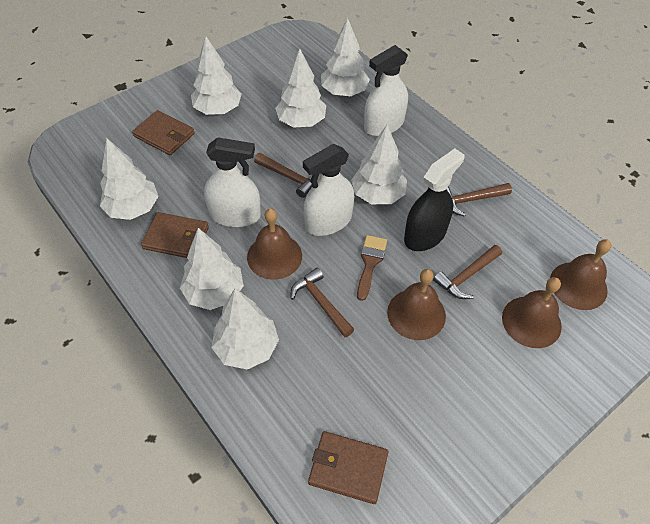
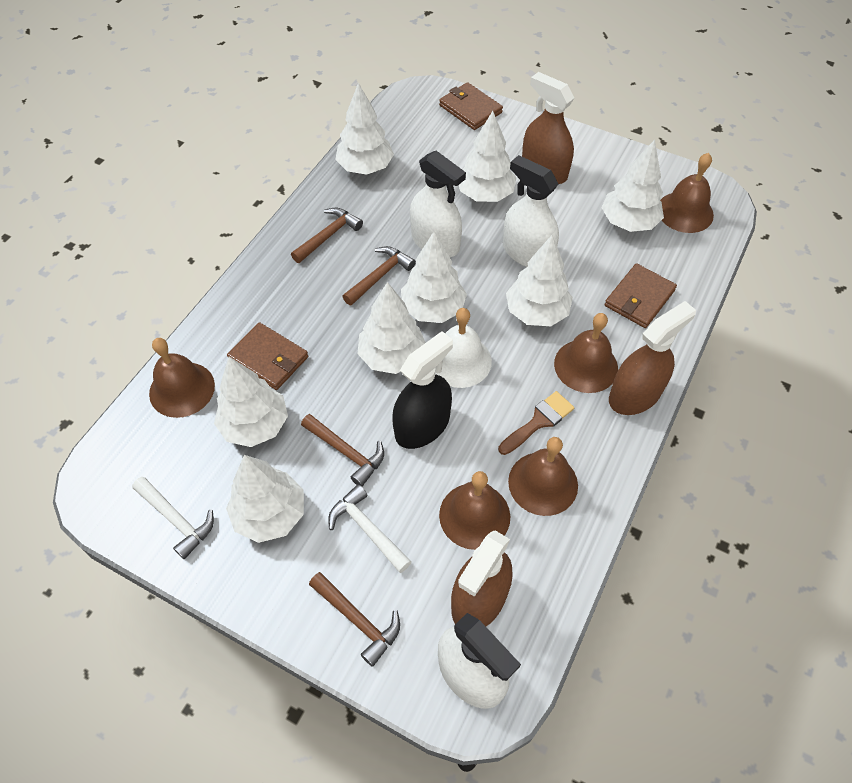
brown bell: [247,208,302,280] [387,269,446,340] [502,277,562,348] [550,239,611,310] = 4 -> [149,338,215,418] [439,471,510,550] [508,437,578,516] [554,313,618,393] [660,153,714,233] = 5
brown spray bottle: none = 0 -> [451,530,512,626] [522,72,574,184] [609,301,696,415] = 3
white bell: none = 0 -> [435,308,492,388] = 1
white hammer: none = 0 -> [132,477,214,559] [328,484,412,573] = 2
white tree: [100,138,159,220] [180,228,244,310] [191,36,241,115] [211,288,279,370] [275,49,326,127] [321,18,370,96] [351,125,407,204] = 7 -> [214,357,288,447] [226,455,304,543] [335,83,394,175] [358,282,426,374] [401,231,467,323] [459,111,517,202] [506,235,573,326] [602,140,664,232] = 8

